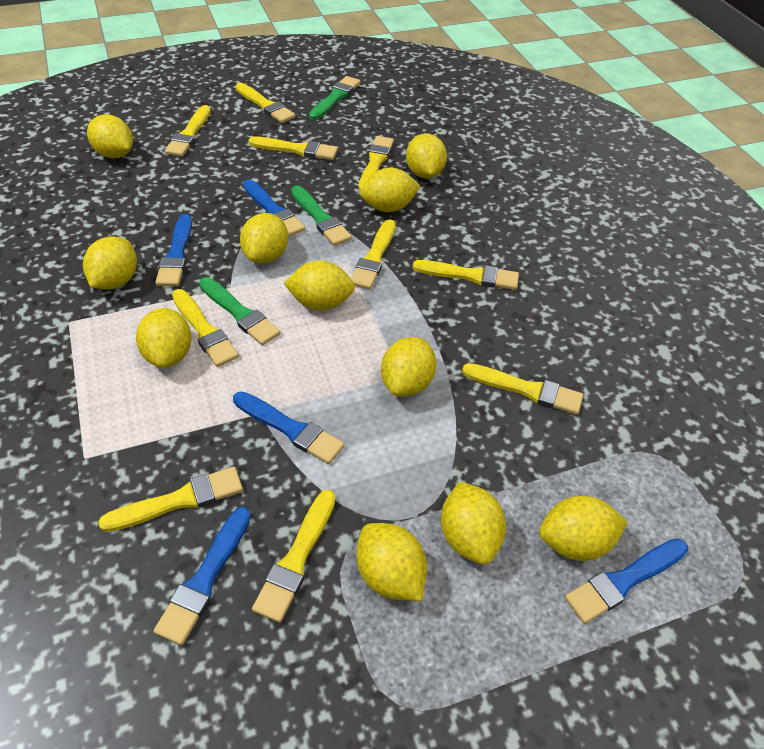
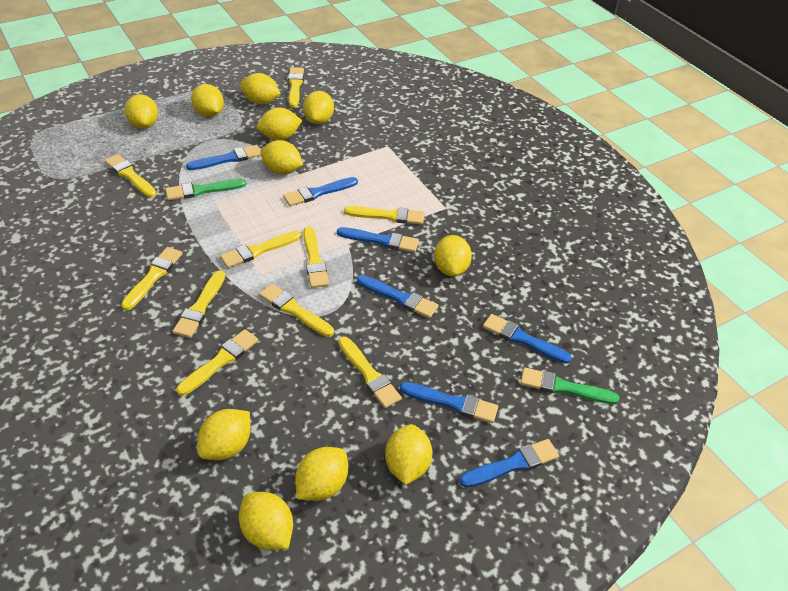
blue brush: [154,507,251,645] [155,214,192,286] [233,391,344,464] [243,179,305,237] [565,538,688,624] = 5 -> [186,145,261,170] [283,177,358,206] [337,227,419,252] [357,275,438,318] [400,382,498,423] [460,439,559,488] [483,314,572,364] = 7
green brush: [199,277,281,345] [291,186,352,246] [309,76,361,120] = 3 -> [165,179,246,200] [520,367,619,404] = 2

